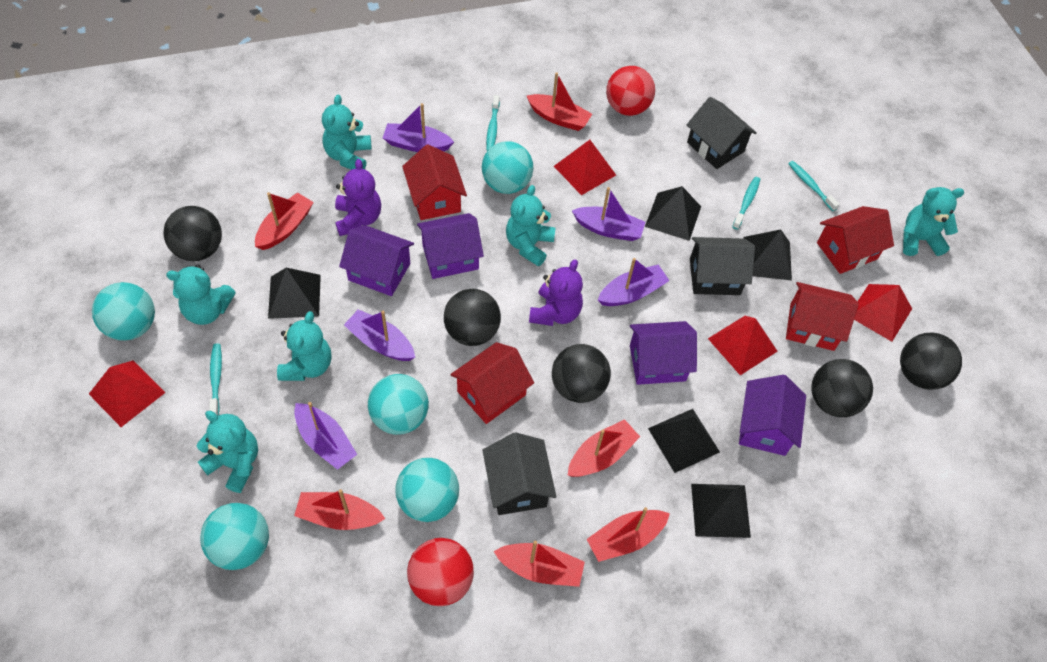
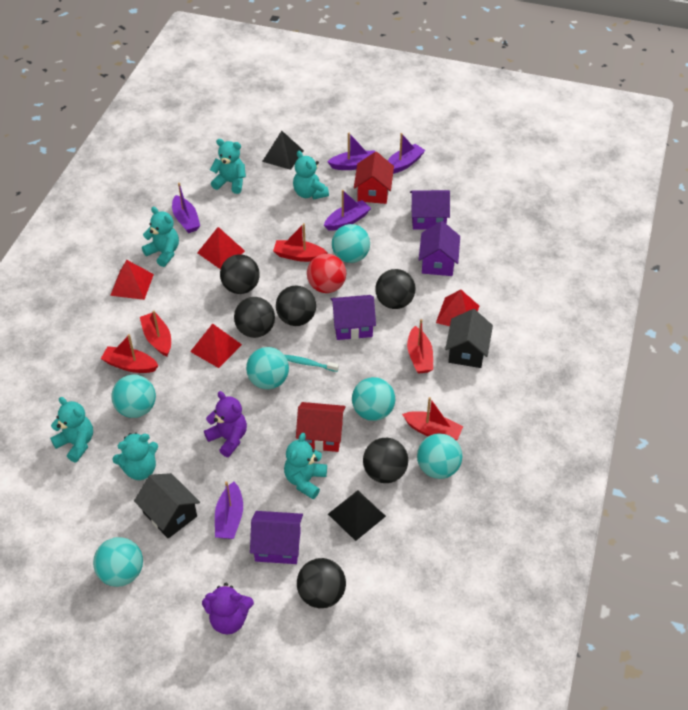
black ball: [163,206,222,261] [444,289,501,346] [552,344,611,403] [811,359,873,417] [900,333,962,390] = 5 -> [220,254,260,294] [234,297,275,338] [276,285,316,326] [297,558,346,608] [363,438,408,483] [375,269,416,309] = 6
black house: [482,432,556,515] [687,97,757,169] [690,237,755,295] = 3 -> [134,473,200,539] [445,309,493,368] = 2
black pyramid: [268,268,321,319] [645,186,701,241] [648,409,720,473] [691,484,751,538] [743,229,792,281] = 5 -> [262,131,304,170] [328,490,386,541] = 2
red ball: [407,538,474,606] [606,66,655,116] = 2 -> [307,254,346,293] = 1
red boat: [255,192,314,250] [294,489,385,530] [493,540,585,587] [527,72,592,131] [568,419,640,477] [586,507,670,562] = 6 -> [101,334,159,373] [140,311,171,357] [273,223,328,262] [402,397,463,440] [407,319,433,374] = 5
red house: [402,144,467,220] [450,342,534,424] [786,282,859,351] [817,206,894,274] = 4 -> [296,402,346,452] [354,152,394,204] = 2
turquoise ball: [92,282,155,341] [200,503,269,570] [368,374,429,435] [396,458,459,522] [482,141,534,194] = 5 -> [93,537,143,587] [111,375,156,418] [246,347,289,389] [332,224,370,263] [352,377,395,421] [417,433,462,479] = 6
turquoise toothbrush: [209,343,222,416] [486,95,500,151] [732,177,760,230] [788,161,840,211] = 4 -> [285,355,339,372] = 1

